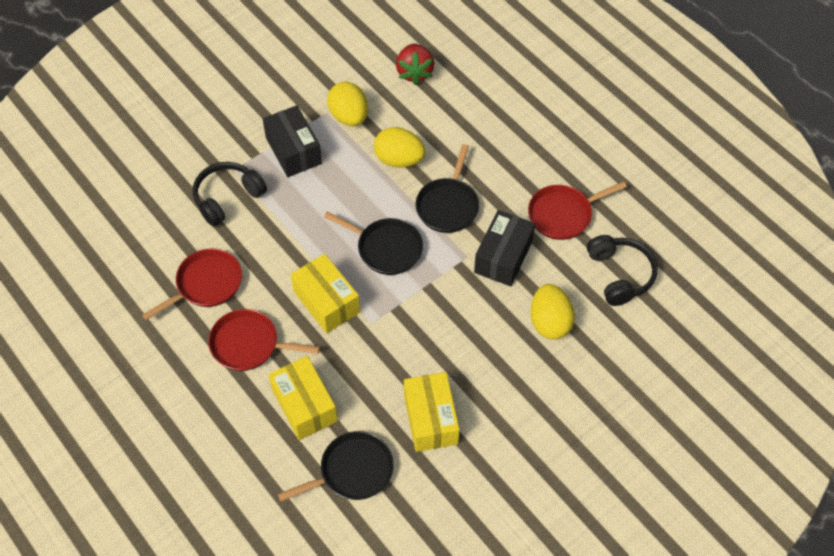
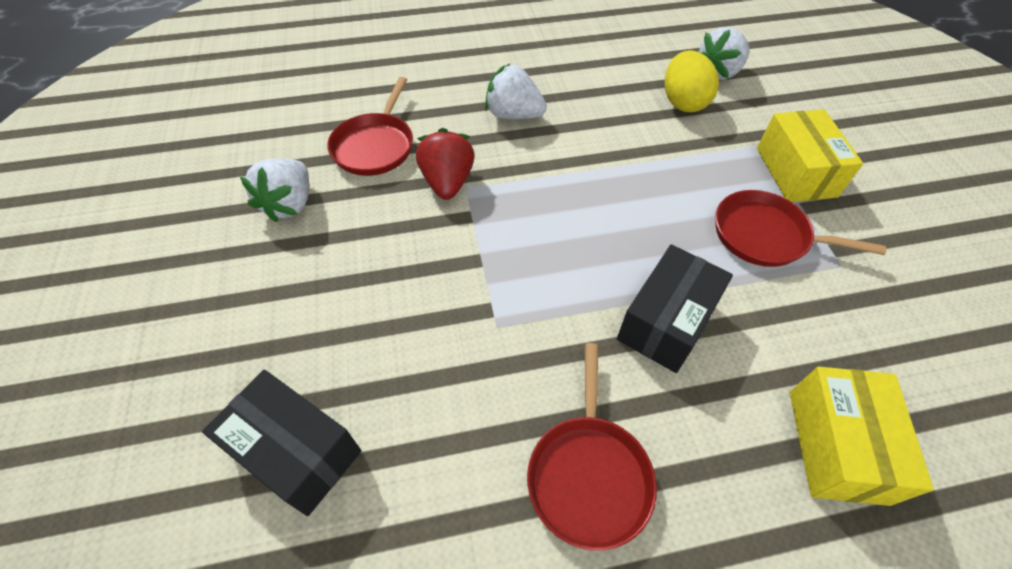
black headphones: [193,162,267,226] [587,235,658,306] = 2 -> none = 0
black pan: [278,431,394,502] [324,211,423,275] [416,144,479,233] = 3 -> none = 0
white strawberry: none = 0 -> [240,159,309,223] [485,63,547,119] [699,27,749,80] = 3
yellow box: [268,356,338,440] [291,254,360,333] [404,372,460,452] = 3 -> [757,110,863,202] [790,367,934,506] = 2
yellow egg: [327,82,368,126] [374,127,425,168] [531,284,575,340] = 3 -> [665,50,719,112] = 1

